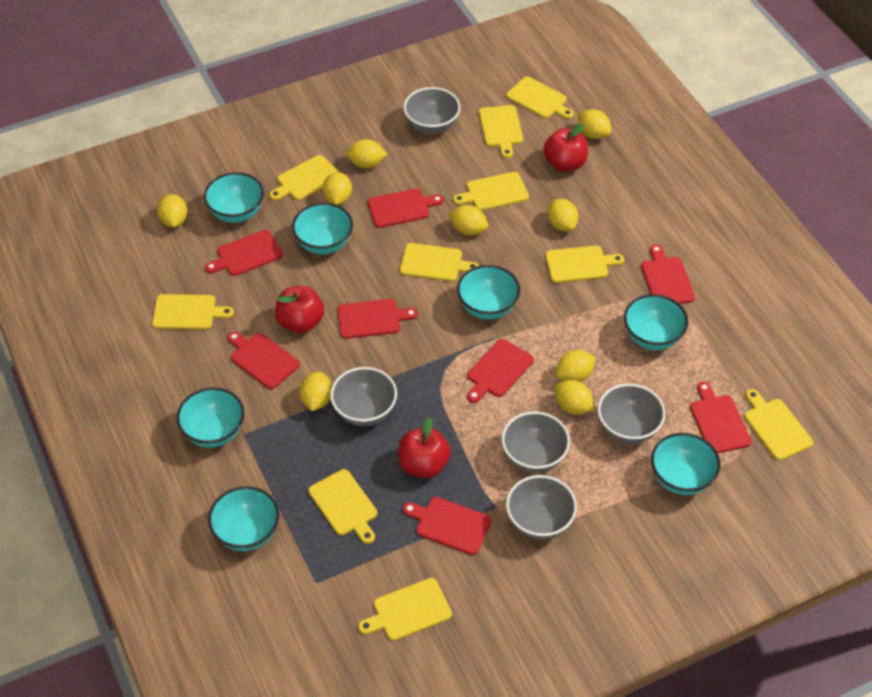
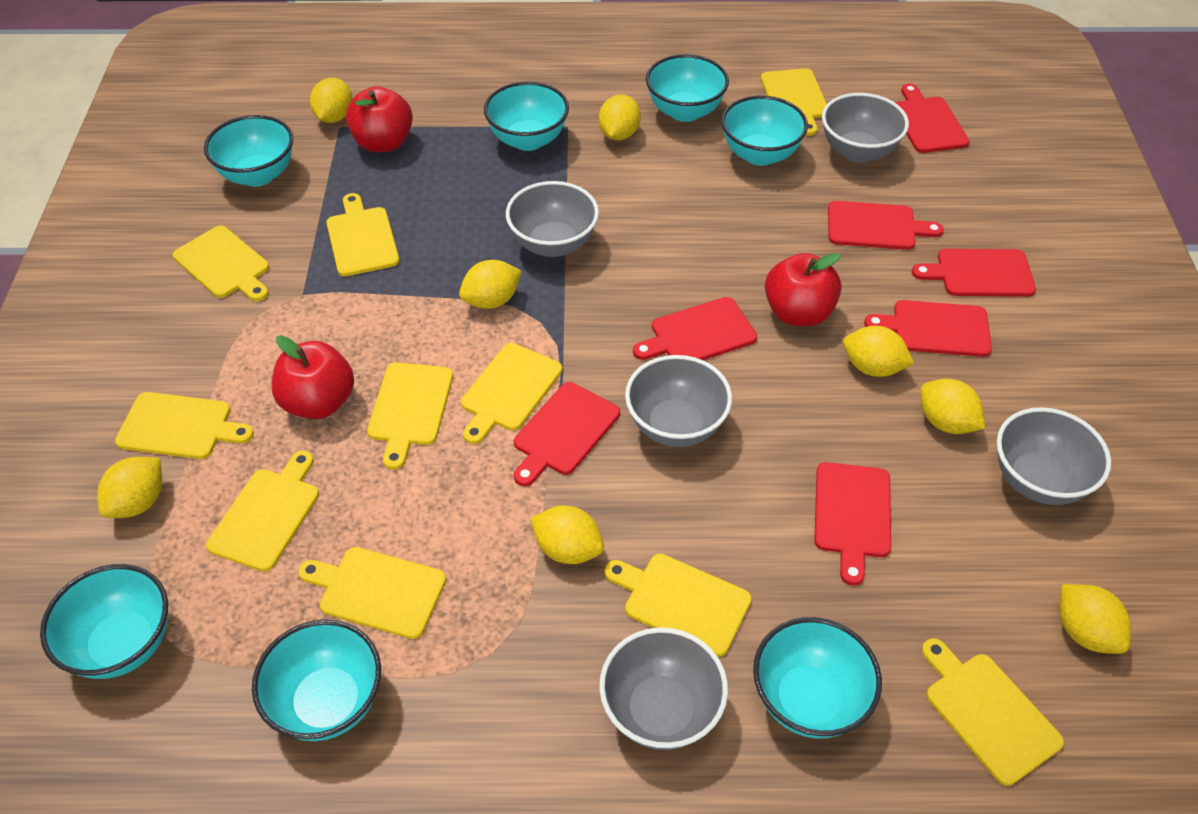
red cutting board: [205,230,283,276] [228,331,300,389] [337,299,418,339] [368,188,444,228] [403,497,492,555] [467,339,534,403] [641,244,695,304] [690,382,752,453] = 8 -> [514,382,620,486] [633,297,757,360] [814,462,891,586] [828,201,944,250] [864,300,992,357] [895,84,970,153] [912,249,1036,297] = 7
yellow lemon: [157,194,188,227] [300,371,332,411] [323,172,352,205] [346,139,387,168] [448,205,488,236] [547,199,579,231] [554,380,594,415] [556,350,595,382] [578,109,611,139] = 9 -> [97,457,162,518] [310,78,353,123] [459,260,522,309] [530,506,604,564] [599,95,641,140] [843,326,914,377] [920,379,985,434] [1060,584,1131,654] = 8

